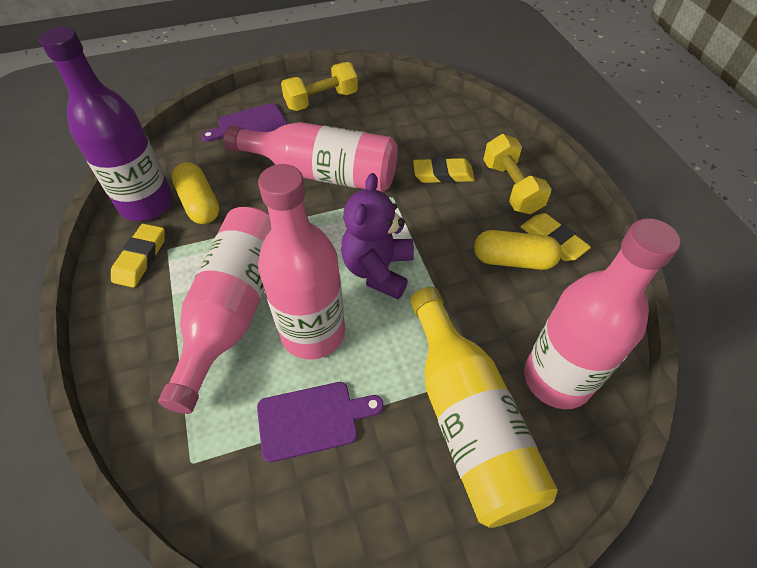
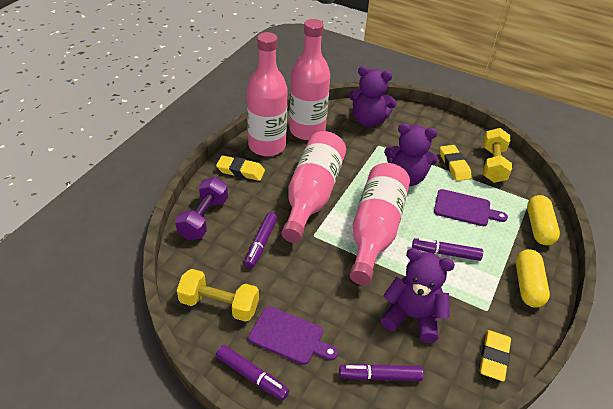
purple bottle: [39,26,173,221] = 1 -> none = 0
purple dumbbell: none = 0 -> [175,177,228,240] = 1
purple marker: none = 0 -> [216,345,290,400] [244,212,277,269] [339,364,423,381] [412,238,483,261] = 4
purple teddy bear: [341,173,414,299] = 1 -> [349,66,397,127] [381,248,455,343] [384,123,438,187] = 3
yellow bottle: [410,287,558,528] = 1 -> none = 0

